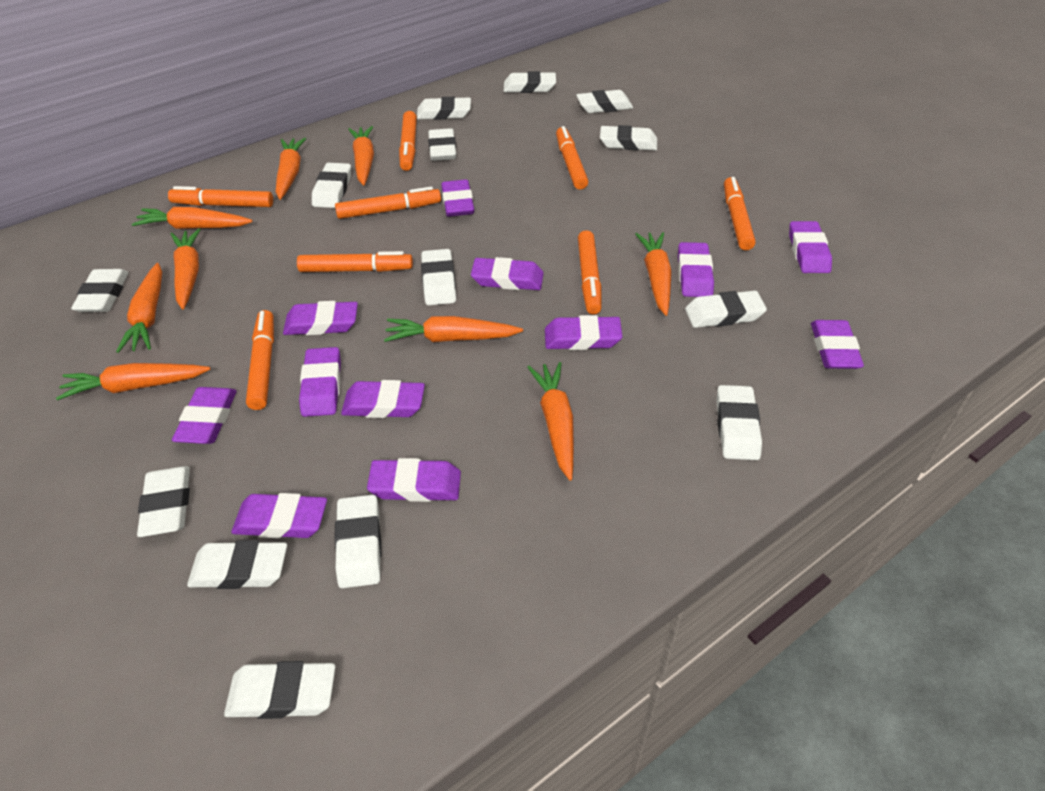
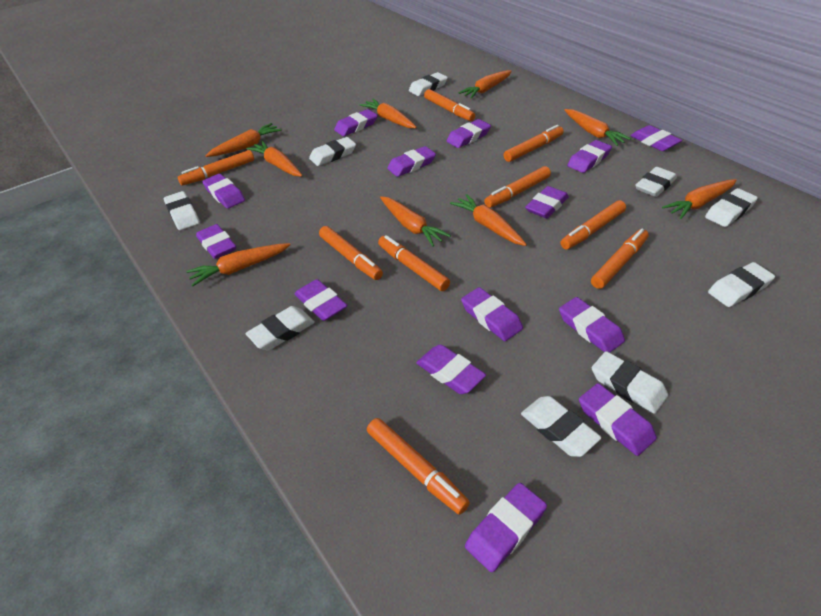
orange marker: [168,186,273,207] [246,310,274,410] [297,251,413,272] [335,187,441,219] [399,111,417,171] [556,126,588,190] [578,230,602,315] [724,177,756,250] = 8 -> [178,150,254,186] [319,226,383,280] [367,418,470,515] [378,235,450,291] [424,89,475,121] [484,166,551,208] [503,125,564,162] [561,200,626,249] [591,229,649,289] = 9
purple eraser: [172,387,237,444] [231,493,327,538] [283,301,358,335] [299,347,341,417] [341,380,425,418] [367,458,461,502] [441,179,474,217] [471,257,544,290] [545,315,623,350] [678,242,714,297] [789,221,832,273] [811,320,864,369] = 12 -> [196,224,236,259] [203,174,245,209] [294,279,347,321] [334,109,378,136] [387,146,436,177] [416,344,486,394] [447,119,491,148] [461,287,523,341] [465,483,547,572] [525,186,569,218] [559,297,625,353] [567,140,612,173] [579,383,657,456] [630,125,682,151] = 14
white eraser: [71,269,129,312] [137,466,190,537] [187,540,287,589] [224,661,335,719] [312,163,351,208] [334,495,381,588] [417,97,471,120] [421,249,456,305] [428,128,456,161] [504,71,556,93] [576,90,633,113] [600,125,657,150] [685,291,767,328] [716,385,762,460] = 14 -> [164,191,200,230] [245,306,315,350] [309,137,356,166] [409,72,448,96] [521,396,601,457] [592,351,668,414] [635,167,677,197] [705,188,758,227] [708,262,775,307] = 9

